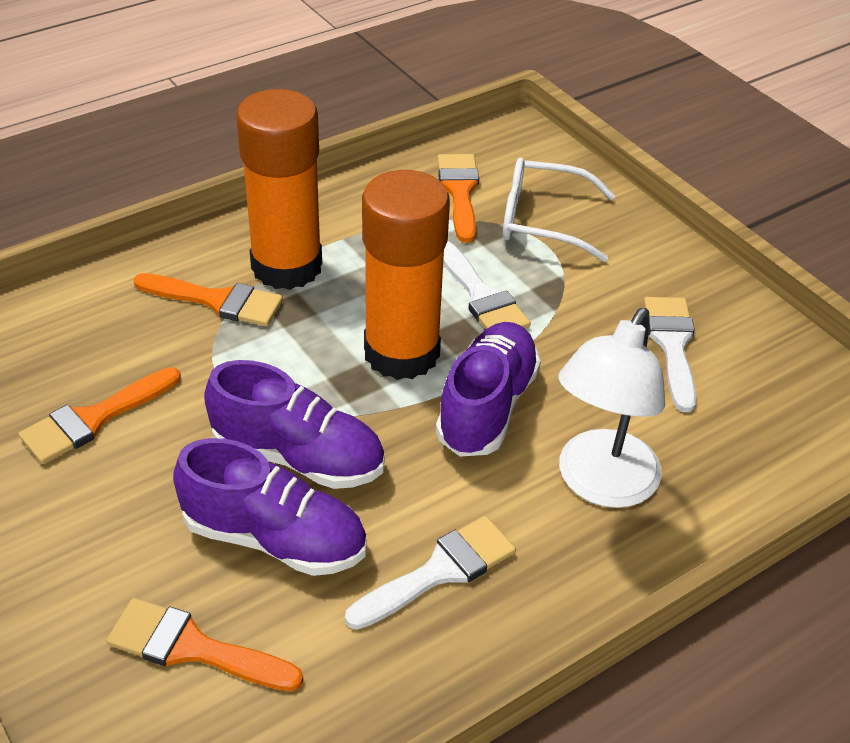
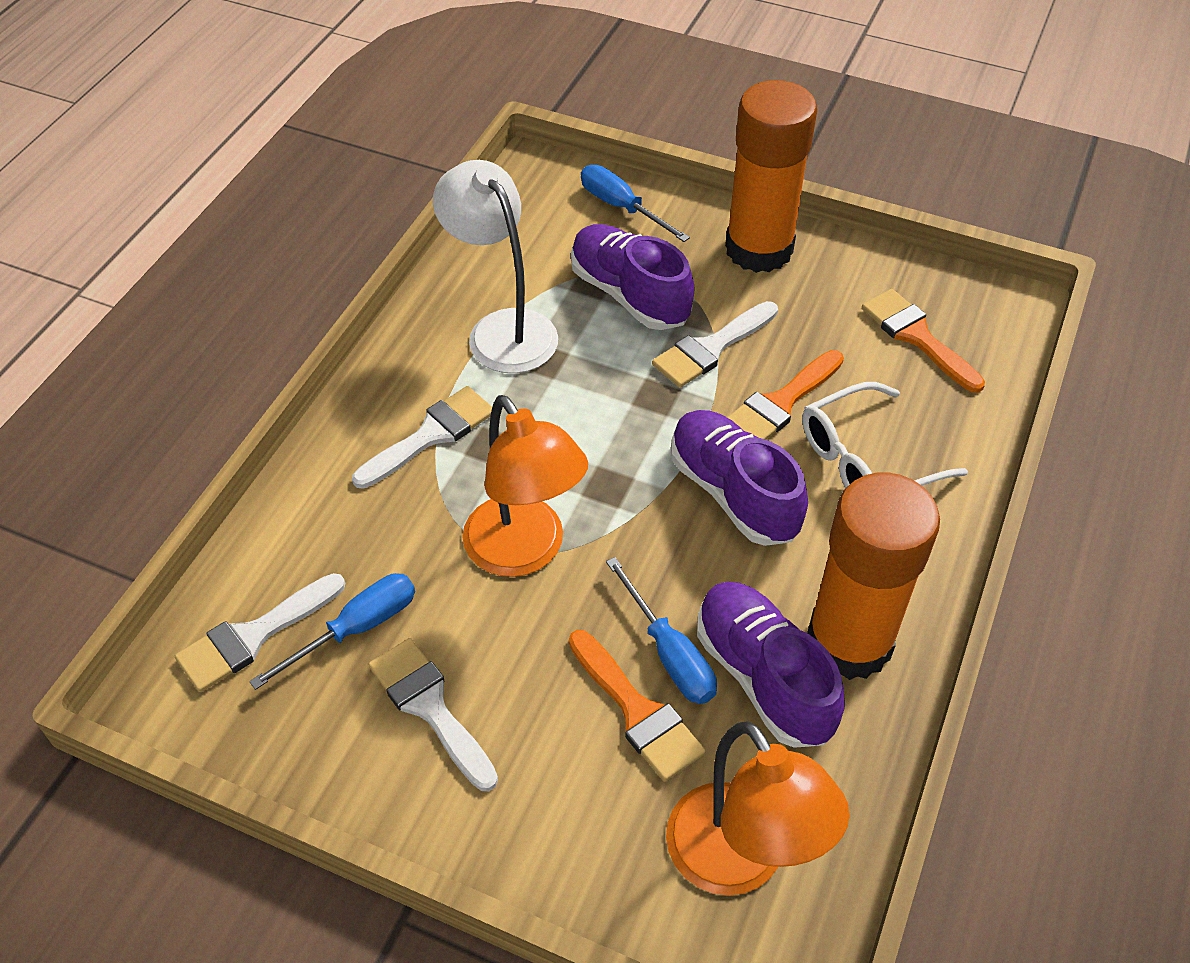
blue screwdriver: none = 0 -> [249,573,415,690] [581,165,690,242] [606,557,717,704] = 3
orange brush: [19,367,181,464] [106,598,304,691] [133,273,283,326] [437,154,479,243] = 4 -> [569,630,706,781] [727,350,844,440] [862,289,985,393] = 3
orange lamp: none = 0 -> [462,395,588,577] [666,721,850,896] = 2
white brush: [345,516,516,629] [443,241,531,329] [644,297,696,412] = 3 -> [175,573,345,692] [352,386,492,489] [368,638,498,791] [652,301,778,388] = 4

